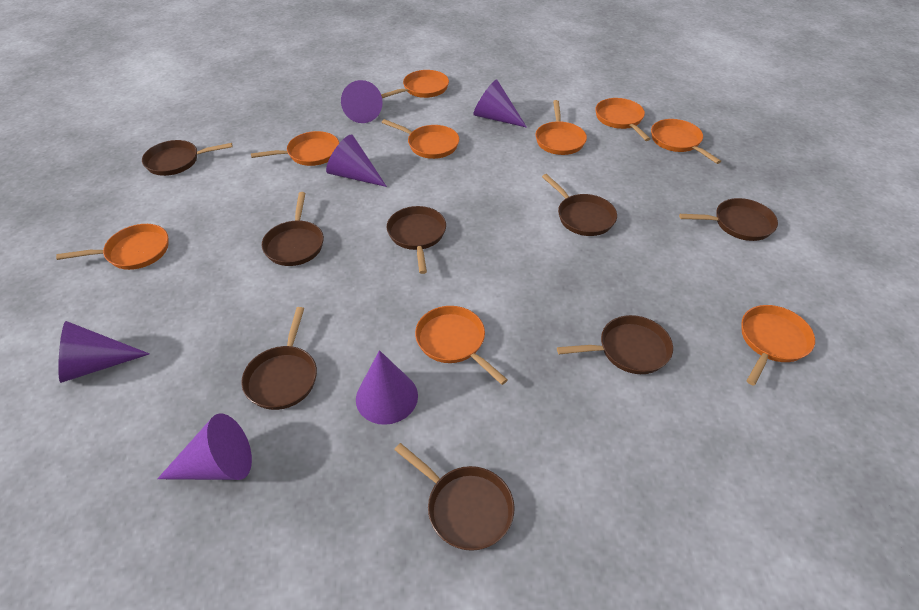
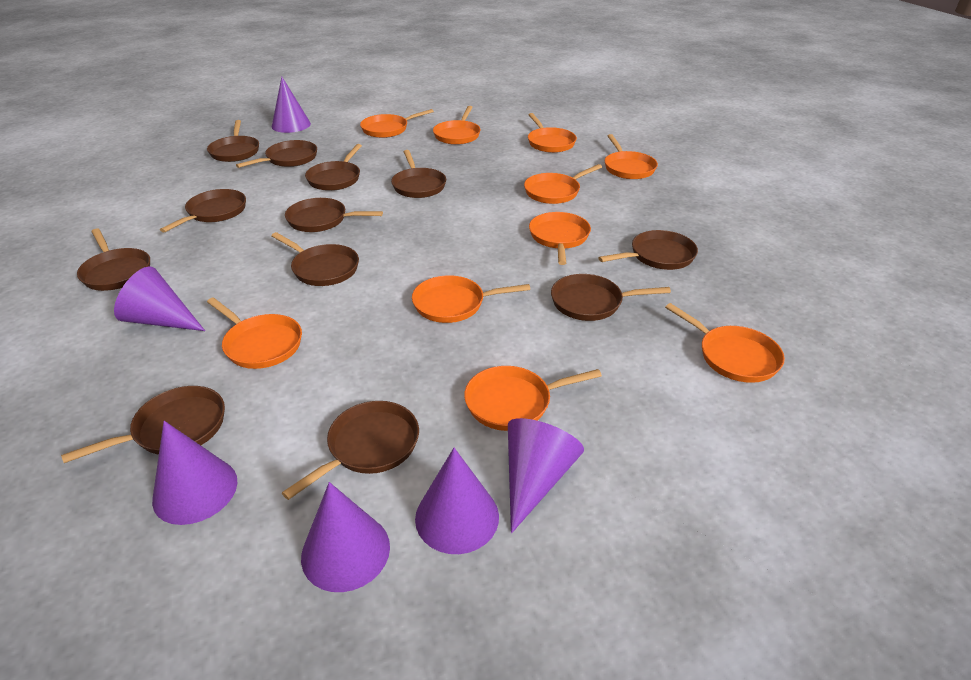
brown pan: [142,140,233,176] [241,307,317,410] [262,192,324,266] [387,206,446,274] [394,443,514,551] [542,174,617,236] [557,315,673,374] [679,198,778,241] = 8 -> [61,386,225,463] [77,229,150,291] [160,189,246,232] [207,120,259,162] [236,140,317,168] [271,232,359,286] [282,401,419,500] [285,198,383,232] [305,144,362,191] [391,150,446,198] [551,274,671,321] [598,230,698,270] = 12
orange pan: [56,224,168,270] [251,131,339,166] [381,70,449,98] [381,119,459,159] [415,306,508,385] [535,100,587,155] [595,98,650,141] [651,119,721,164] [741,305,815,386] = 9 -> [207,297,302,369] [360,109,434,138] [412,275,530,323] [433,106,481,145] [464,366,602,431] [524,164,602,204] [528,113,577,153] [529,212,591,265] [605,134,658,179] [665,303,785,383] = 10

